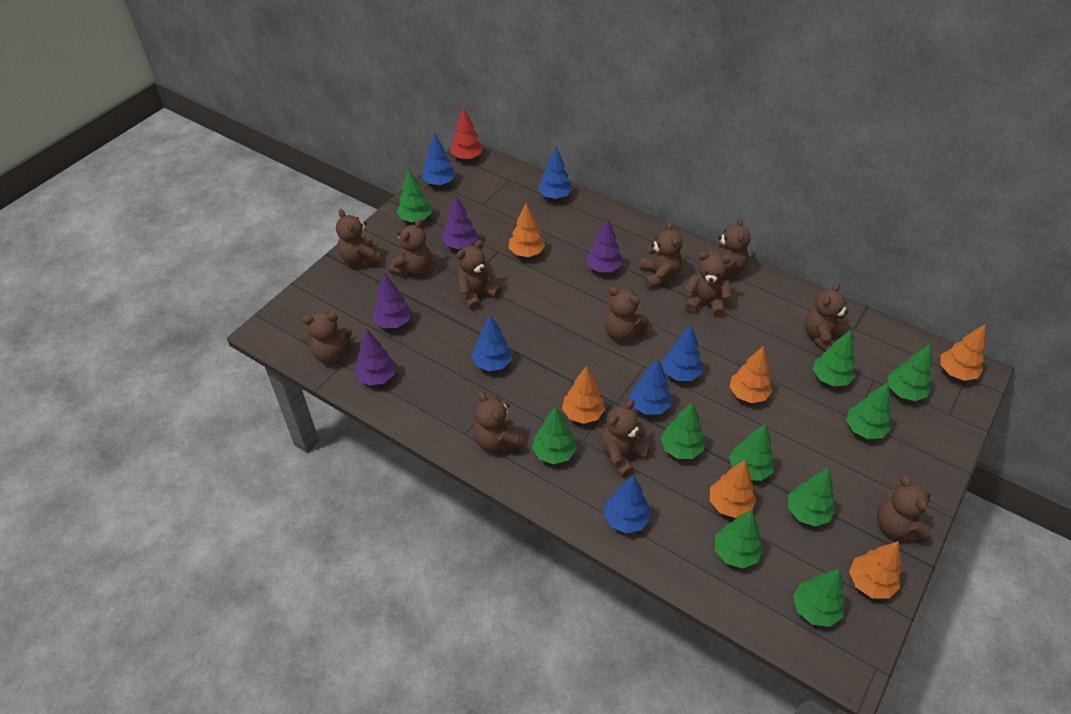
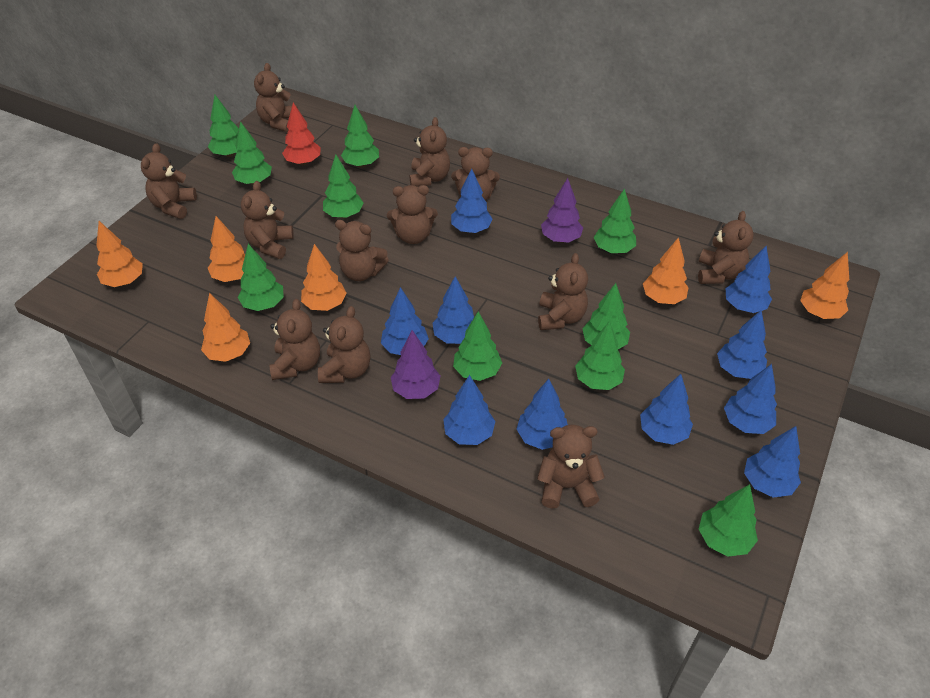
blue tree: [422,133,456,186] [472,315,512,371] [538,146,572,199] [603,475,651,534] [629,358,671,415] [662,325,703,381] = 6 -> [381,287,429,355] [432,276,474,344] [443,375,495,445] [451,169,492,233] [517,379,568,450] [640,374,693,445] [717,310,767,379] [724,364,777,434] [726,246,772,313] [744,426,801,497] = 10
purple tree: [354,329,396,386] [373,273,412,328] [441,195,478,249] [586,218,623,272] = 4 -> [391,330,440,399] [541,178,583,243] = 2

